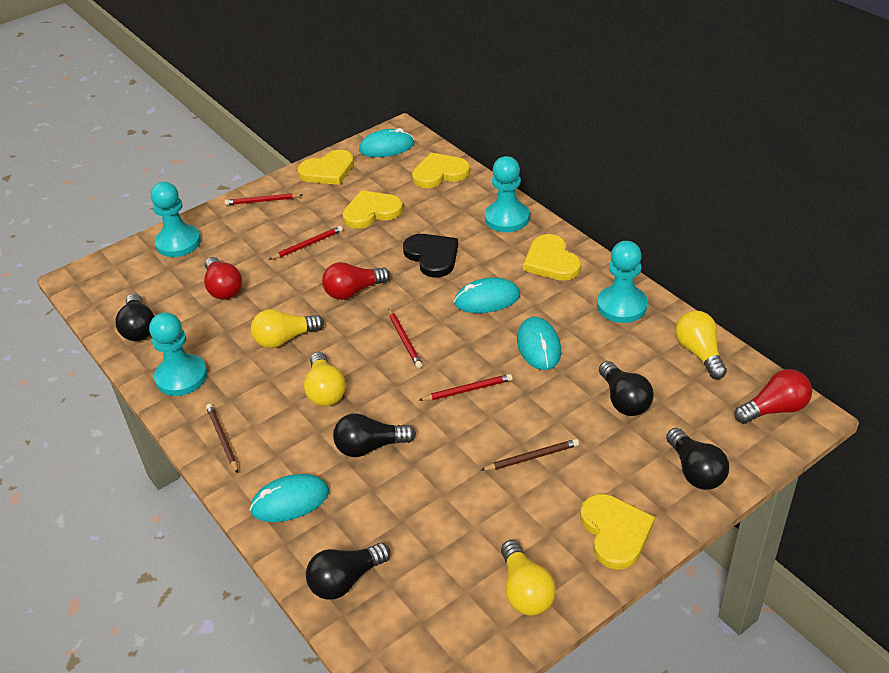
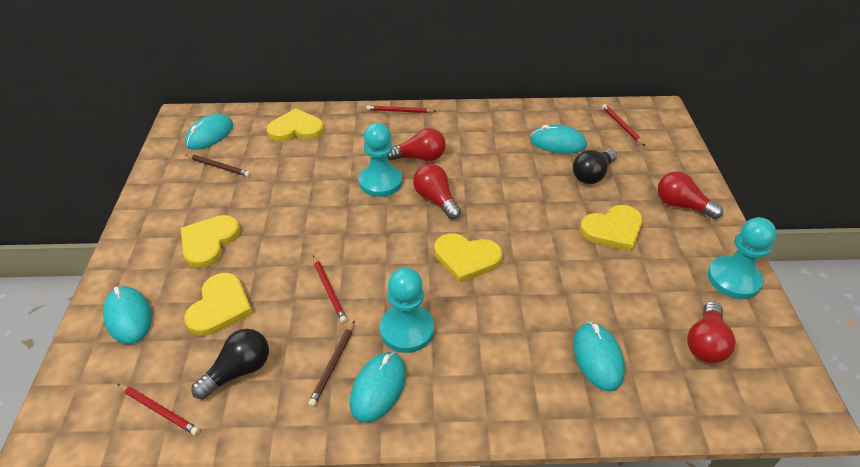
black heart: [403,234,458,278] = 1 -> none = 0
black light bulb: [115,294,154,341] [306,542,391,600] [333,413,416,457] [599,361,654,416] [666,428,729,490] = 5 -> [191,329,269,399] [573,149,617,184] = 2
red light bulb: [204,257,242,300] [322,262,390,300] [735,369,812,424] = 3 -> [387,128,446,161] [413,164,461,220] [657,171,723,219] [687,301,735,364] = 4
turquoise mouse: [250,474,329,522] [359,128,414,157] [454,277,520,313] [517,317,561,370] = 4 -> [103,286,152,344] [185,114,233,150] [350,352,406,423] [530,125,587,154] [573,322,625,391] = 5
turquoise pawn: [149,312,207,396] [151,182,201,257] [485,156,529,232] [597,241,648,323] = 4 -> [359,123,402,197] [380,268,434,353] [708,217,777,299] = 3
yellow light bulb: [251,309,324,348] [304,352,346,406] [501,540,556,616] [675,311,727,379] = 4 -> none = 0

